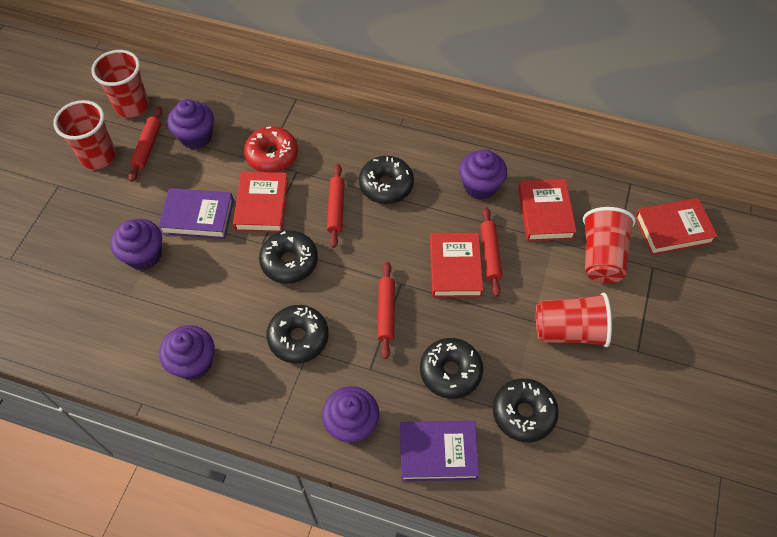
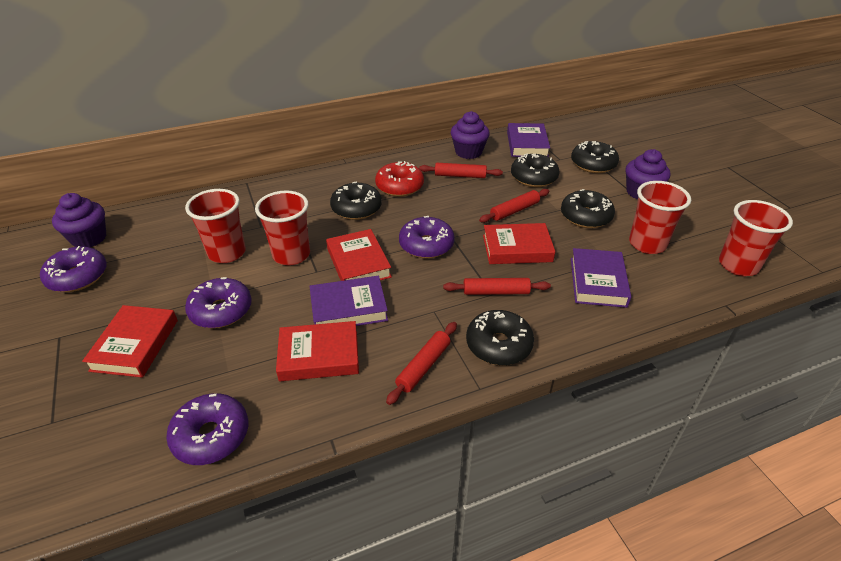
purple book: [158,188,234,239] [400,421,479,481] = 2 -> [310,276,388,326] [507,123,550,157] [571,248,631,308] = 3
purple cupcake: [111,219,162,270] [159,325,215,380] [167,99,214,149] [322,386,379,443] [459,149,507,200] = 5 -> [52,193,106,247] [451,111,490,159] [625,149,671,199] = 3
purple donut: none = 0 -> [40,246,107,292] [166,393,248,465] [185,277,252,328] [399,216,455,258] = 4

